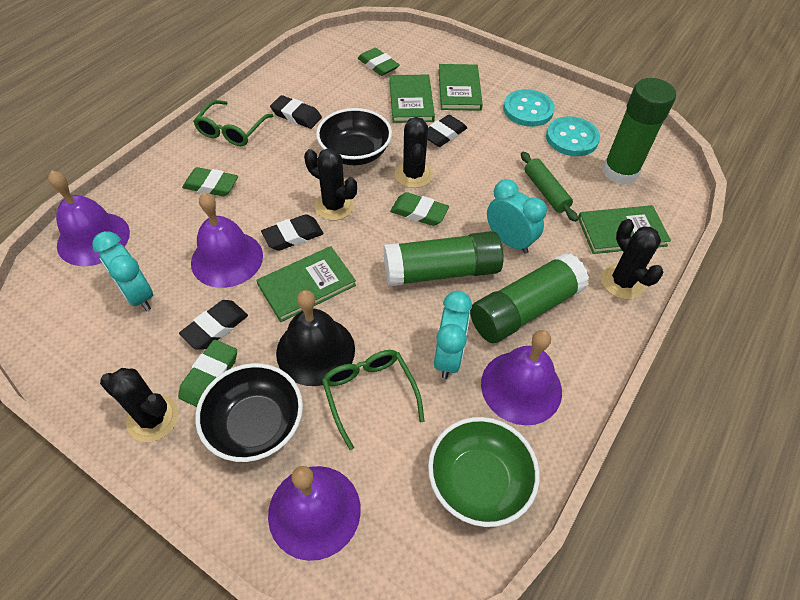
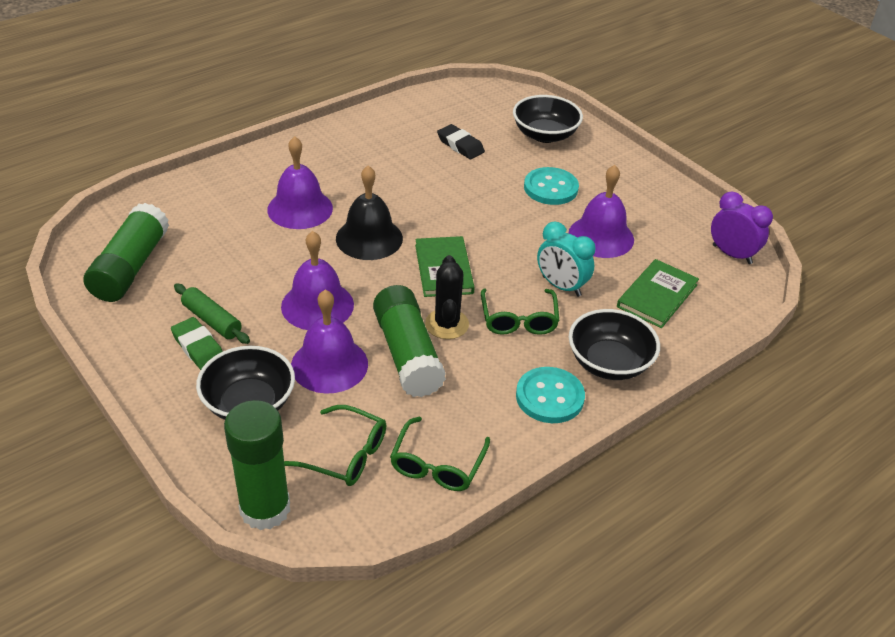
black bowl: [195,363,303,462] [316,108,392,165] = 2 -> [196,346,295,420] [513,95,583,143] [569,309,660,380] = 3
black cactus: [100,368,179,442] [304,148,357,221] [395,117,433,188] [601,219,664,299] = 4 -> [425,255,469,339] = 1
black eraser: [179,300,248,350] [261,214,323,251] [270,95,322,129] [427,115,467,147] = 4 -> [437,124,485,159] = 1
green book: [256,246,356,322] [390,74,435,123] [438,64,483,111] [578,205,671,254] = 4 -> [415,236,475,297] [617,259,699,328] = 2
green bowl: [428,417,540,527] = 1 -> none = 0
green eraser: [178,340,237,407] [182,167,238,197] [358,48,400,76] [390,192,449,226] = 4 -> [171,317,223,370] = 1
green glasses: [193,100,273,146] [322,350,424,450] = 2 -> [284,405,386,486] [390,417,490,491] [481,289,559,335] = 3
purple clock: none = 0 -> [711,192,773,264] = 1
turquoise clock: [92,231,153,311] [434,291,472,379] [487,179,547,254] = 3 -> [537,222,595,297] = 1

